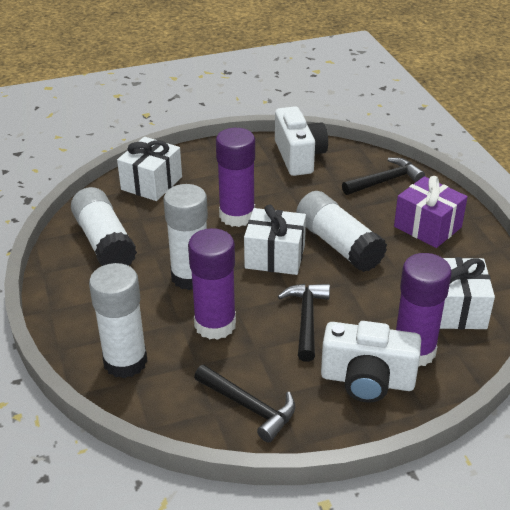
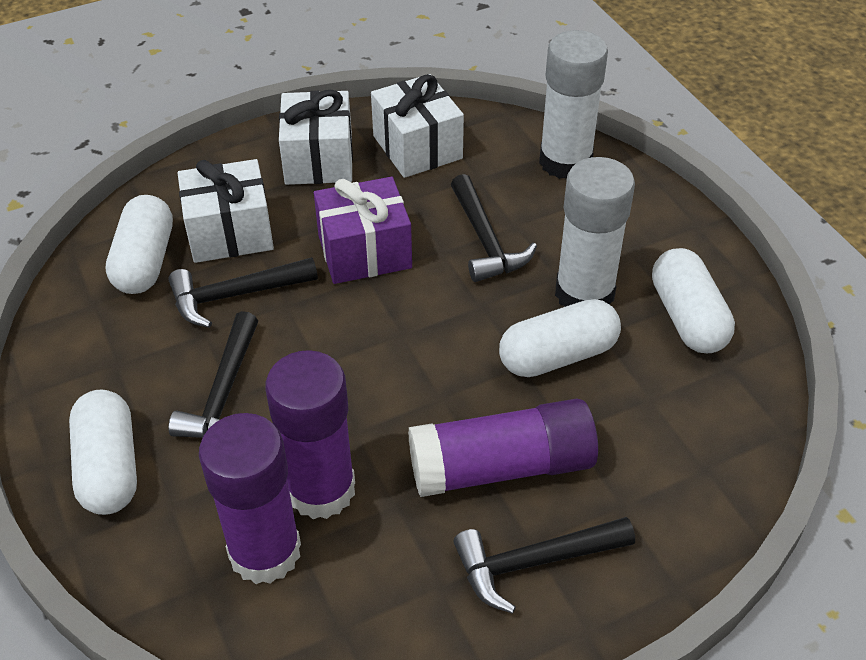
black hammer: [194,365,295,442] [278,284,330,362] [342,157,425,195] = 3 -> [168,257,318,328] [168,311,258,438] [451,174,537,282] [453,517,635,614] = 4
white camera: [275,106,328,176] [321,321,421,403] = 2 -> none = 0
white capsule: none = 0 -> [69,389,137,515] [105,195,173,294] [499,299,621,377] [652,248,735,353] = 4
white glue stick: [71,187,137,266] [89,263,148,378] [164,184,208,290] [296,191,387,272] = 4 -> [539,30,608,179] [555,157,635,307] = 2

